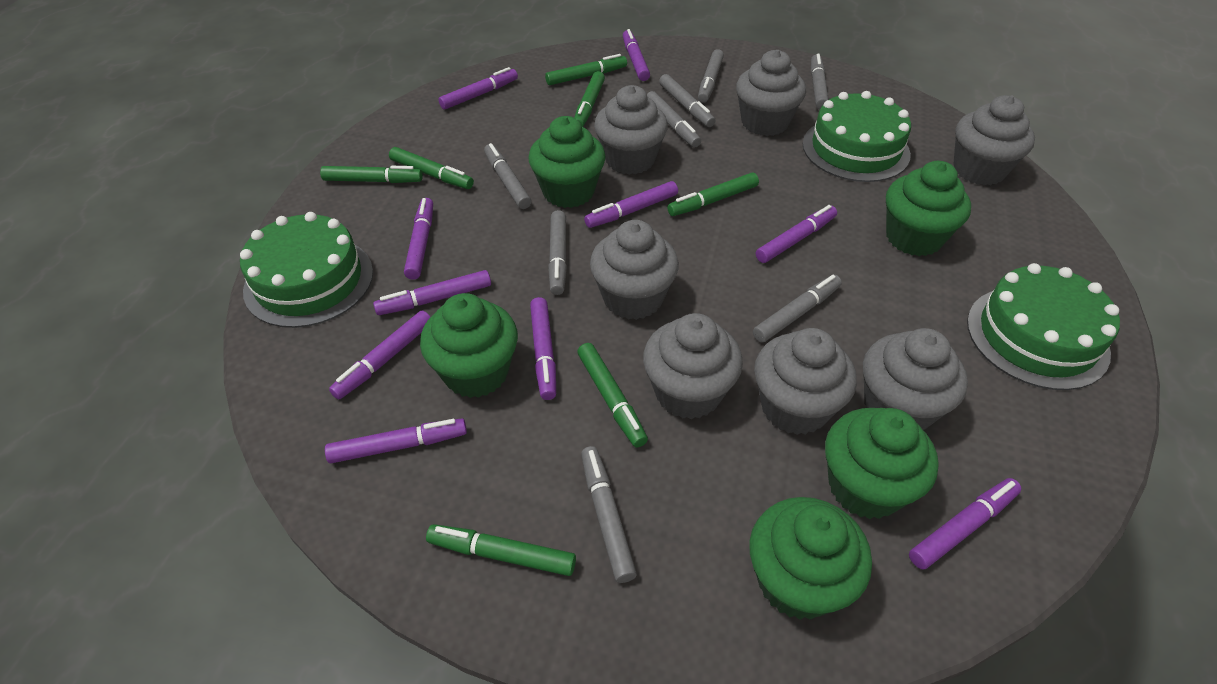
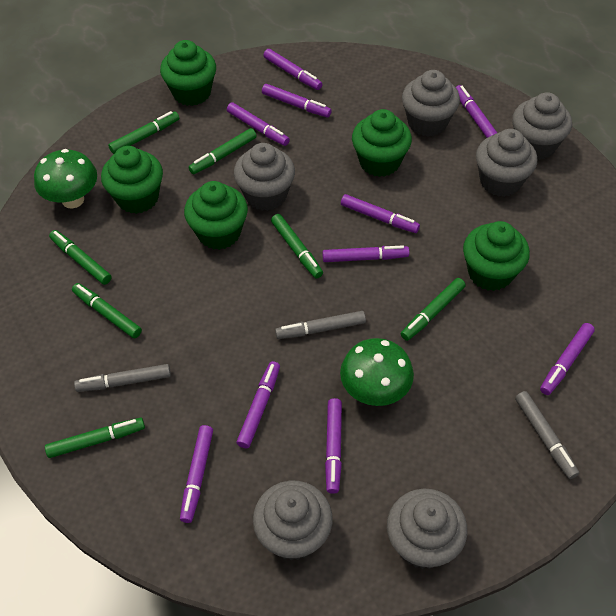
green cake: [240,212,373,328] [803,91,911,182] [967,263,1120,390] = 3 -> none = 0
green mushroom: none = 0 -> [34,149,97,208] [340,338,414,406] = 2
grey cupcake: [590,220,679,320] [594,85,668,175] [643,313,743,419] [736,50,806,136] [754,328,857,435] [863,328,968,430] [953,95,1035,185] = 7 -> [234,143,295,211] [253,481,333,560] [387,489,467,569] [402,70,460,137] [476,129,537,197] [512,92,572,160] = 6
grey marker: [484,143,532,209] [548,210,567,295] [581,446,637,583] [647,91,701,148] [659,74,715,127] [698,49,724,103] [753,275,842,343] [811,54,829,109] = 8 -> [74,364,171,392] [275,311,366,339] [515,391,579,479] = 3

